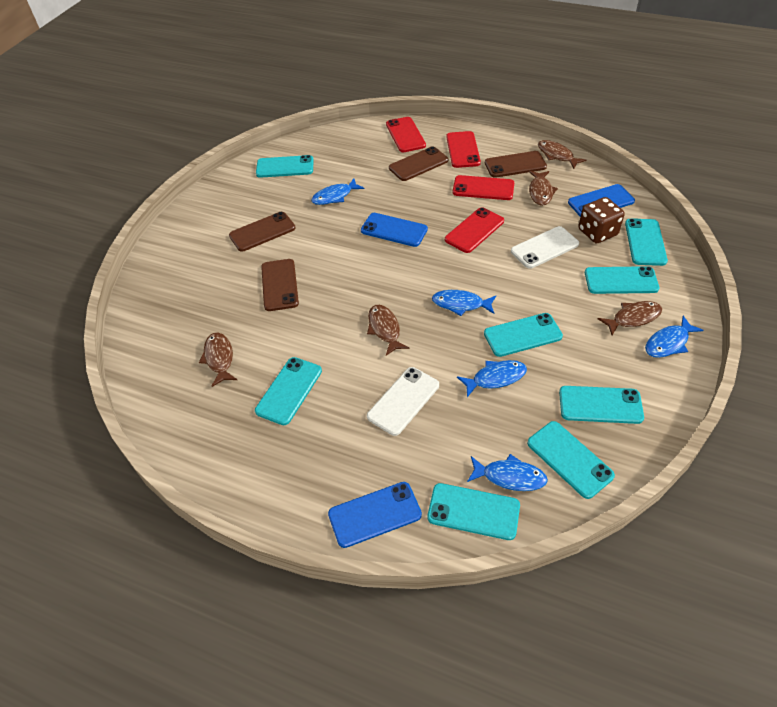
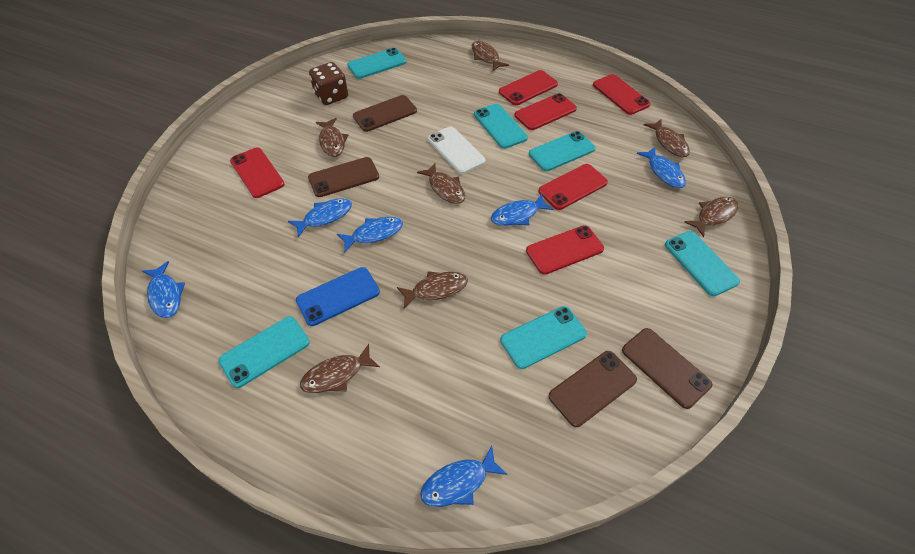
blue fish: [311,178,364,205] [432,290,496,316] [457,360,527,397] [467,454,548,491] [645,316,704,358] = 5 -> [142,261,185,318] [288,198,352,237] [337,217,403,253] [420,446,508,507] [491,193,554,226] [636,147,686,188] = 6
blue phone: [328,482,422,548] [361,213,428,247] [568,184,635,217] = 3 -> [296,267,380,326] = 1
brown fish: [199,332,237,387] [367,305,409,356] [529,171,558,206] [538,140,586,169] [598,301,662,335] = 5 -> [300,344,380,393] [316,118,348,157] [397,271,468,309] [417,163,465,204] [472,41,509,71] [644,119,690,157] [684,197,739,237] = 7
red phone: [386,117,426,152] [445,207,504,253] [446,131,481,168] [453,175,514,200] = 4 -> [230,147,285,198] [499,70,558,105] [514,93,577,130] [526,225,604,275] [538,164,608,210] [593,74,651,115] = 6
turquoise phone: [255,357,322,425] [256,155,314,178] [428,483,520,540] [484,313,563,357] [527,421,615,499] [559,386,644,424] [585,266,659,294] [625,218,668,266] = 8 -> [218,316,310,388] [347,48,407,79] [474,104,528,149] [500,306,587,369] [529,131,596,171] [665,231,740,296] = 6
white phone: [367,367,439,436] [511,226,579,269] = 2 -> [428,126,486,174] = 1

